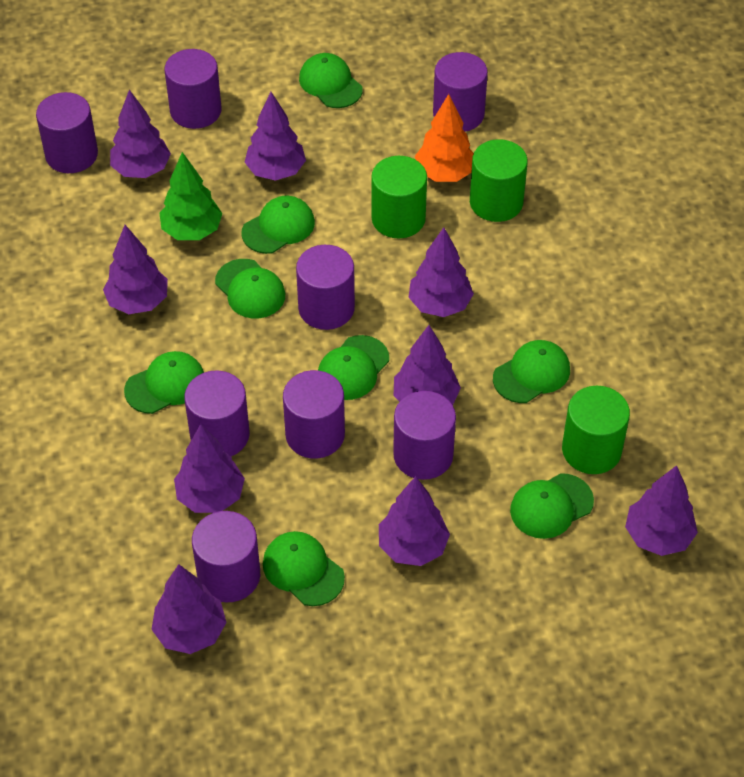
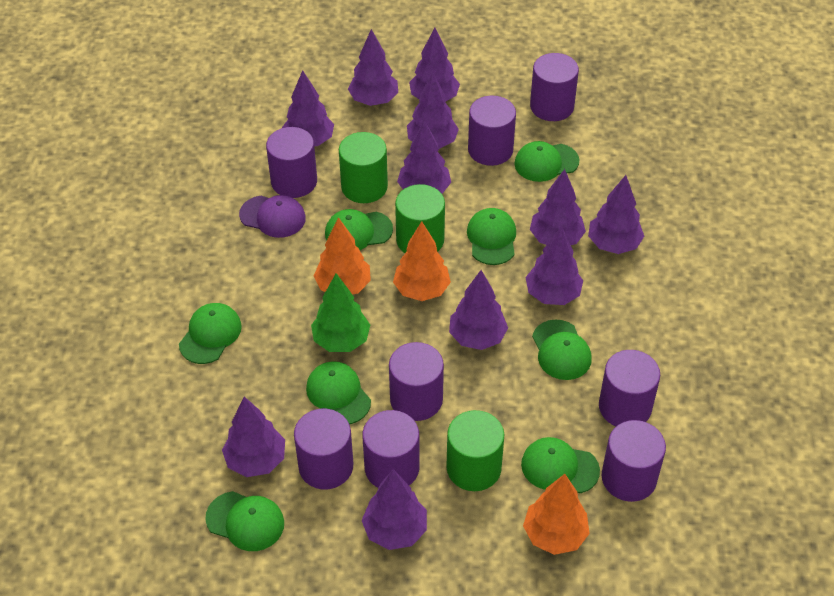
orange tree: [415,94,474,182] = 1 -> [314,217,371,295] [393,221,451,301] [523,474,590,555] = 3
purple cap: none = 0 -> [239,195,306,238] = 1
purple tree: [103,225,168,314] [110,90,171,178] [151,564,227,654] [174,424,245,513] [245,92,306,181] [379,476,450,566] [394,325,461,405] [408,227,474,317] [625,465,698,556] = 9 -> [222,397,285,477] [282,70,334,146] [348,29,398,106] [362,469,427,550] [397,120,451,194] [407,72,459,149] [409,28,460,101] [449,270,508,350] [525,226,583,305] [530,169,586,245] [588,175,644,254] = 11

